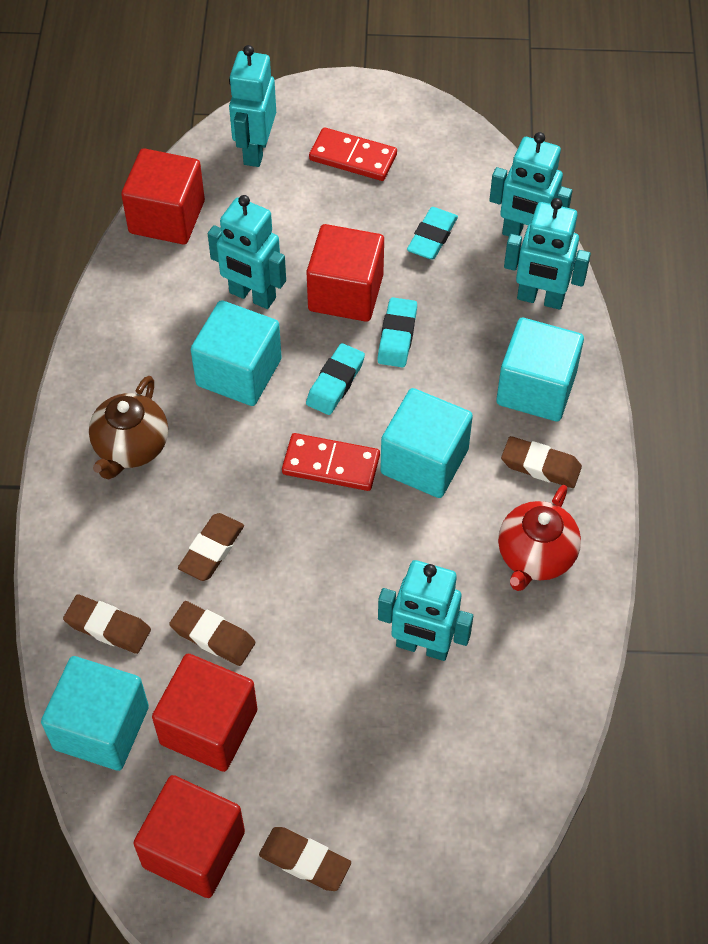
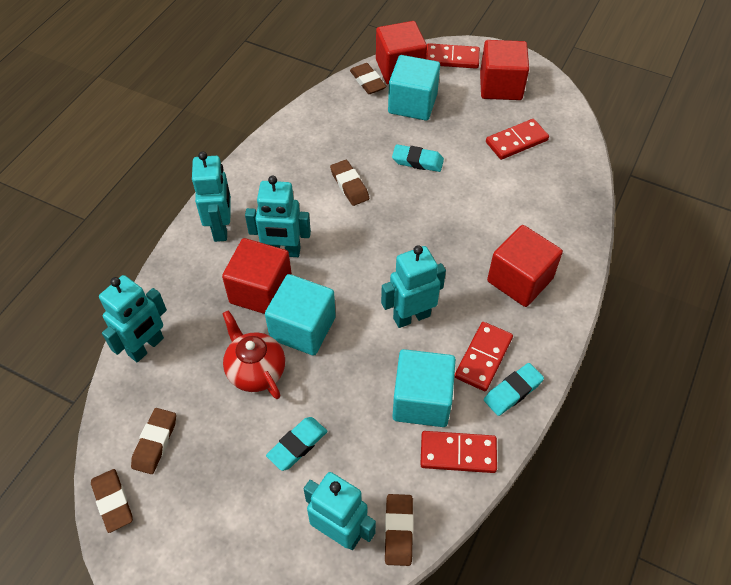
brown teapot: [89,376,168,480] = 1 -> none = 0
red domino: [282,433,380,491] [309,127,397,181] = 2 -> [420,431,497,473] [426,43,480,69] [455,322,513,391] [486,119,549,160] = 4
turquoise cube: [41,656,149,771] [191,300,282,406] [380,388,473,498] [496,318,584,421] = 4 -> [265,274,336,356] [388,55,440,121] [392,349,456,427] = 3

